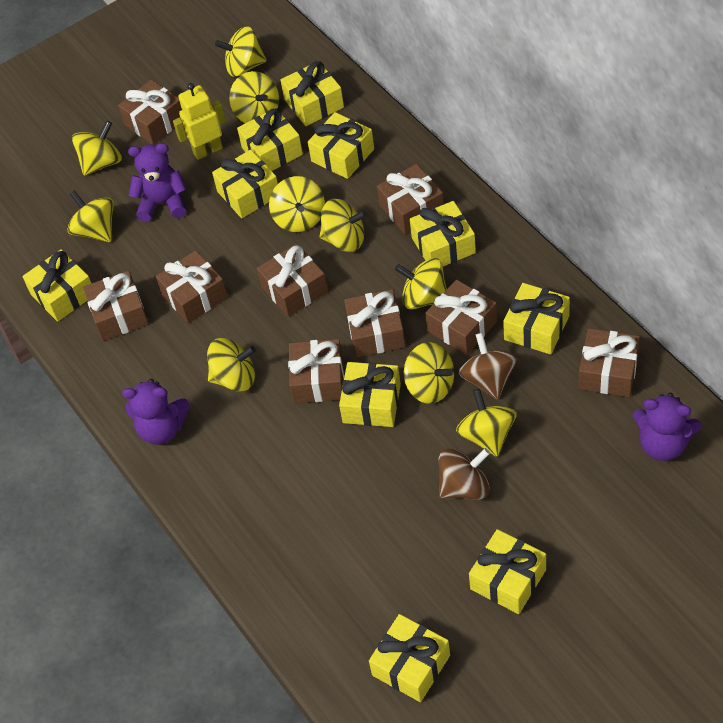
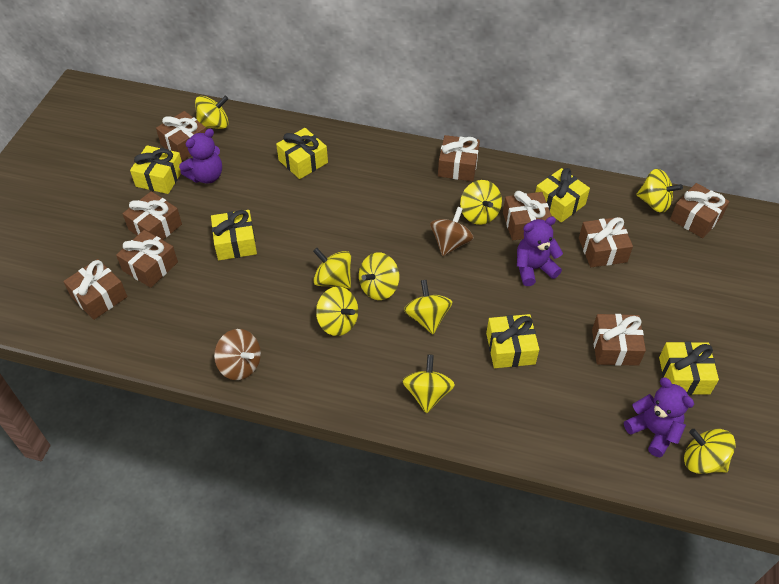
yellow gift: [22,249,92,322] [212,150,278,218] [237,108,303,171] [281,61,344,126] [308,112,374,179] [339,362,401,427] [369,614,450,702] [410,201,476,266] [469,529,546,614] [503,283,570,355] = 10 -> [130,145,182,194] [211,210,257,260] [276,128,328,179] [486,314,539,368] [535,168,590,222] [659,342,719,395] = 6
yellow robot: [173,83,226,160] = 1 -> none = 0
yellow spinning top: [67,190,114,242] [72,121,122,176] [207,338,256,392] [215,26,267,77] [229,71,279,123] [269,176,325,232] [320,199,367,252] [395,258,447,310] [404,342,454,404] [456,389,517,457] = 10 -> [195,96,229,129] [313,248,351,289] [316,287,358,336] [359,252,399,300] [403,354,455,413] [404,280,452,334] [460,180,502,225] [636,169,683,213] [684,429,735,474] = 9

